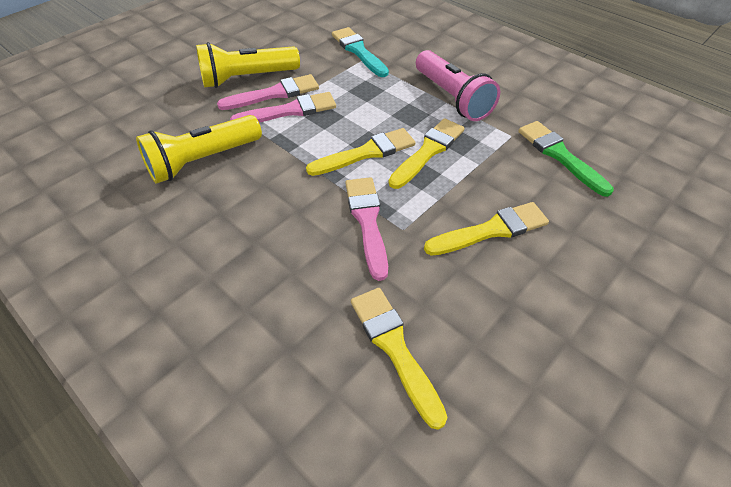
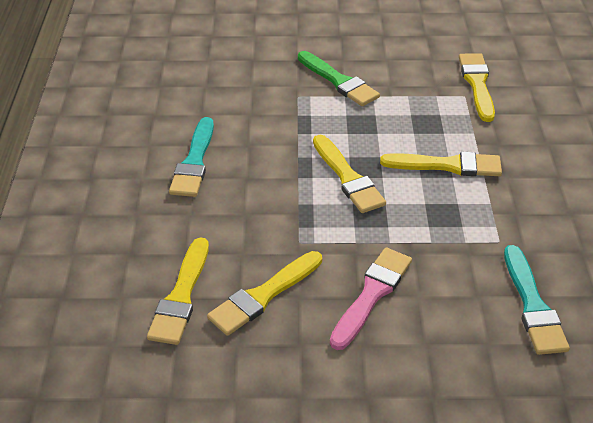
pink brush: [217,74,319,110] [230,92,336,123] [345,177,388,281] = 3 -> [330,247,412,350] = 1
pink flashlight: [416,50,500,121] = 1 -> none = 0
turquoise brush: [332,27,389,77] = 1 -> [169,117,214,197] [504,245,570,355] = 2
yellow brush: [306,128,416,176] [351,288,448,430] [389,118,465,189] [424,202,549,256] = 4 -> [147,238,209,345] [207,251,322,336] [313,135,386,213] [380,152,502,176] [459,53,495,122] = 5
yellow flashlight: [136,115,262,184] [196,42,300,88] = 2 -> none = 0

